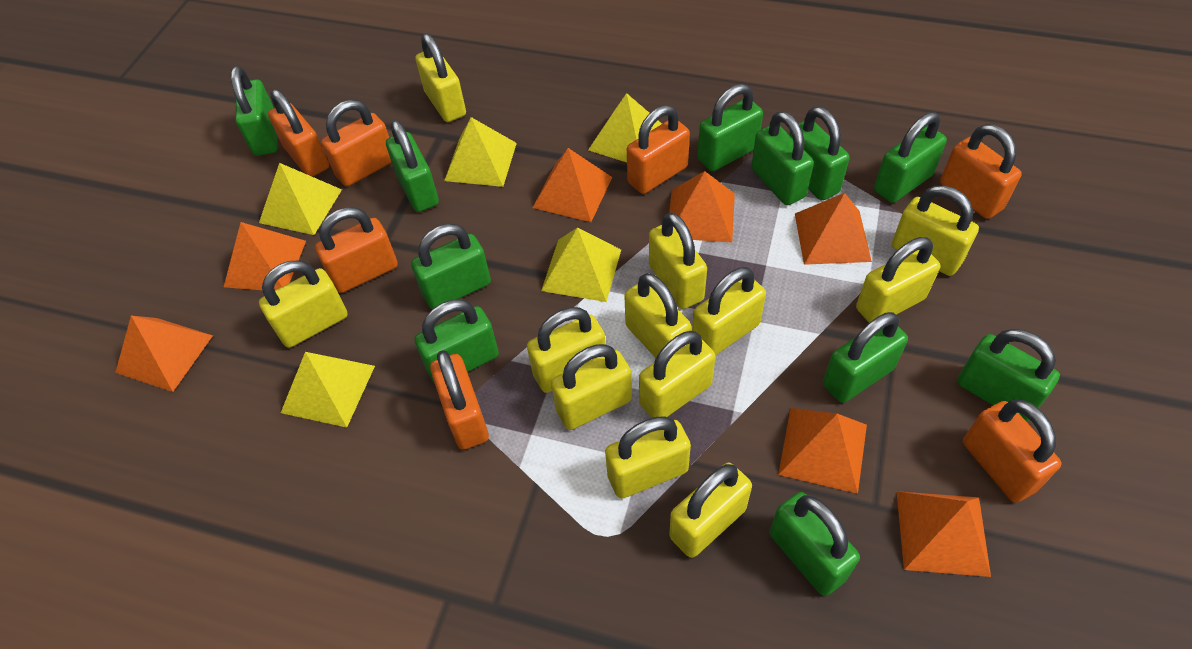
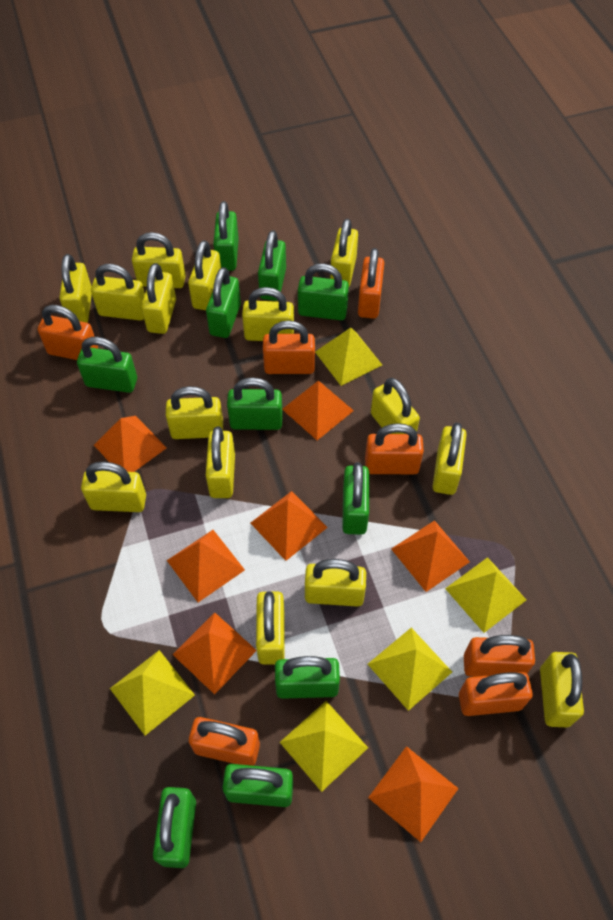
green padlock: [231,66,277,156] [386,120,439,212] [411,224,491,309] [414,299,499,383] [697,84,763,171] [751,111,814,205] [770,492,860,596] [789,106,850,200] [823,312,908,403] [874,112,947,203] [957,329,1060,422] = 11 -> [77,337,137,393] [153,787,196,868] [206,267,241,338] [213,201,239,271] [223,764,293,807] [227,377,283,430] [258,230,286,301] [275,656,340,699] [298,264,349,320] [342,462,369,535] = 10
yellow padlock: [259,260,348,348] [415,34,466,122] [527,307,606,393] [551,344,632,430] [605,416,691,499] [624,273,691,358] [639,331,715,418] [649,212,707,309] [669,463,752,558] [692,267,766,356] [856,237,941,323] [892,186,979,276] = 12 -> [60,254,92,323] [81,462,146,512] [91,264,145,320] [132,232,186,288] [141,263,176,334] [166,386,223,439] [188,240,221,310] [206,427,235,498] [242,287,294,341] [256,591,285,665] [305,559,366,607] [330,219,358,287] [371,378,420,434] [433,423,467,495] [540,652,584,727] = 15

